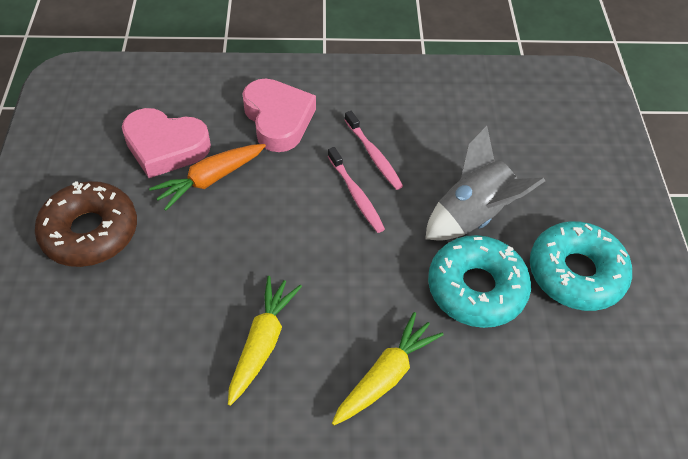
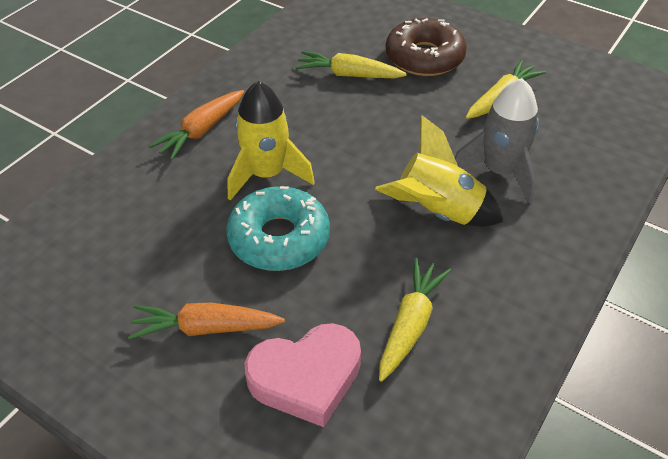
orange carrot: [149,144,266,211] = 1 -> [128,303,285,340] [149,90,244,160] = 2
pink heart: [122,108,211,178] [242,79,316,152] = 2 -> [245,323,361,427] = 1
pink toothbrush: [328,147,385,233] [345,111,403,190] = 2 -> none = 0
turquoise donut: [428,235,531,328] [530,221,632,311] = 2 -> [226,186,330,271] = 1
yellow carrot: [228,276,302,406] [332,312,444,425] = 2 -> [295,51,407,78] [379,258,451,382] [466,60,546,119] = 3
yellow rocket: none = 0 -> [228,81,315,201] [375,115,503,226] = 2

